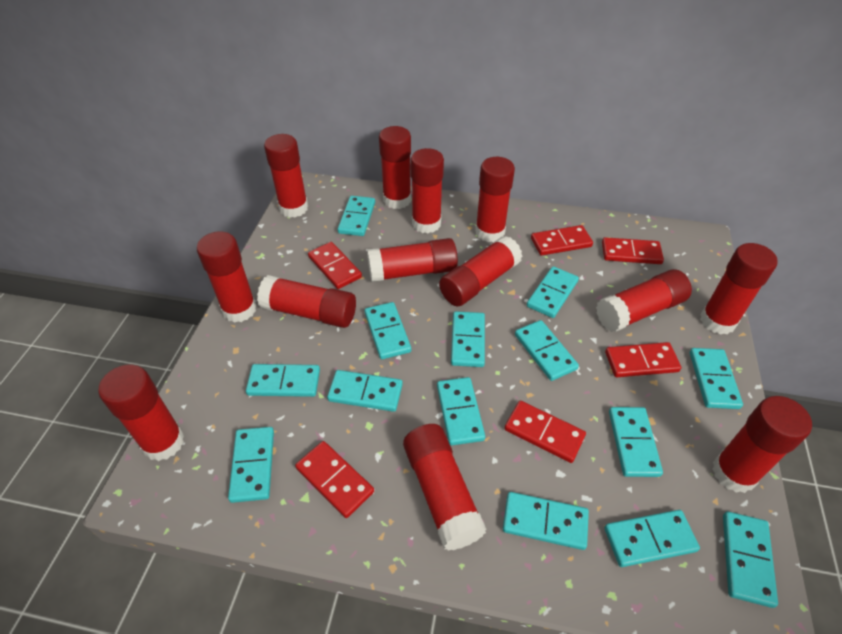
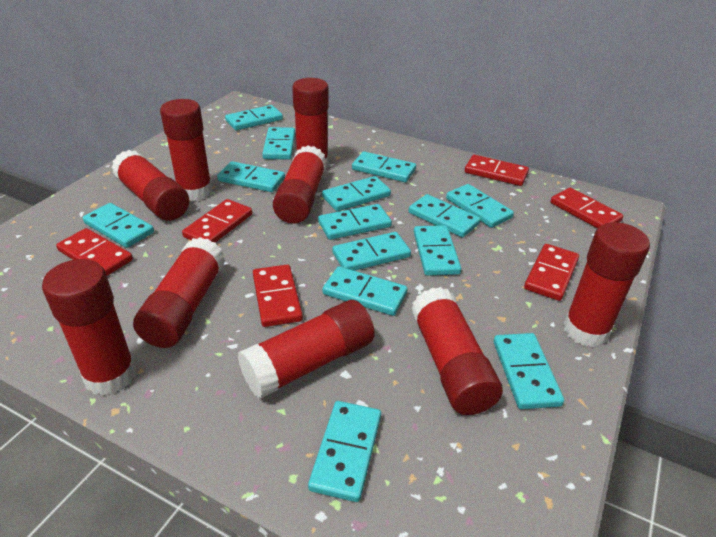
red glue stick: [98,364,184,461] [197,231,257,323] [257,275,356,328] [264,134,308,218] [367,238,458,282] [379,126,411,209] [403,424,486,551] [410,148,444,233] [439,236,523,306] [475,157,515,242] [596,269,692,332] [700,243,778,335] [712,396,812,493] = 13 -> [42,259,136,396] [111,150,189,221] [133,237,225,348] [160,99,212,201] [238,300,375,399] [273,145,327,224] [292,78,329,170] [411,287,503,415] [563,222,650,347] = 9

